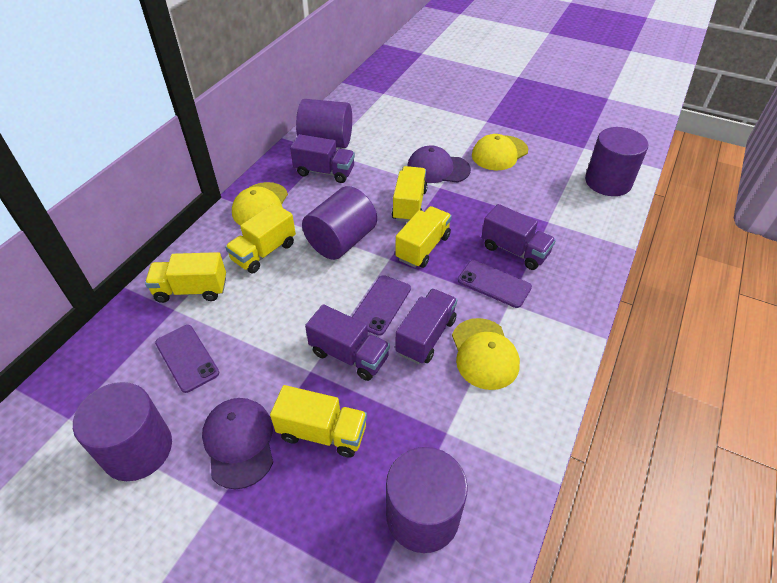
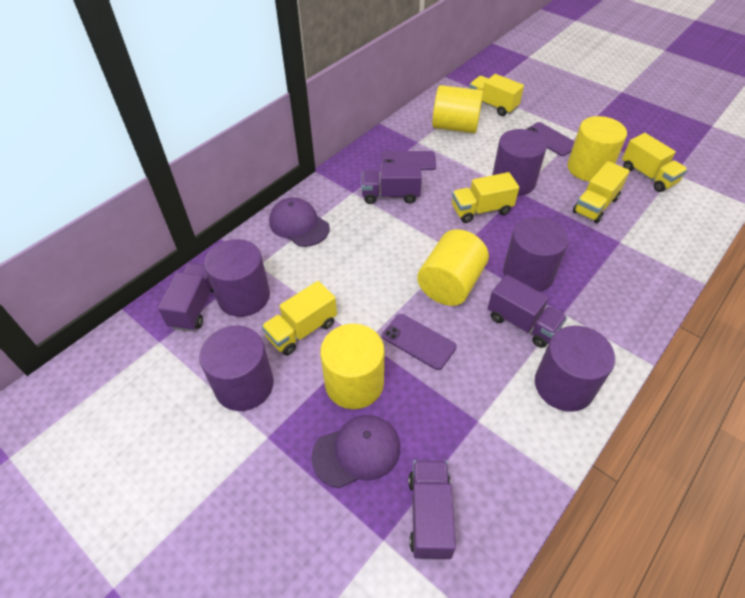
yellow cap: [232,182,288,226] [452,318,520,390] [472,134,528,170] = 3 -> none = 0
yellow cylinder: none = 0 -> [320,324,384,409] [417,229,489,306] [432,85,483,133] [568,116,627,182] = 4

